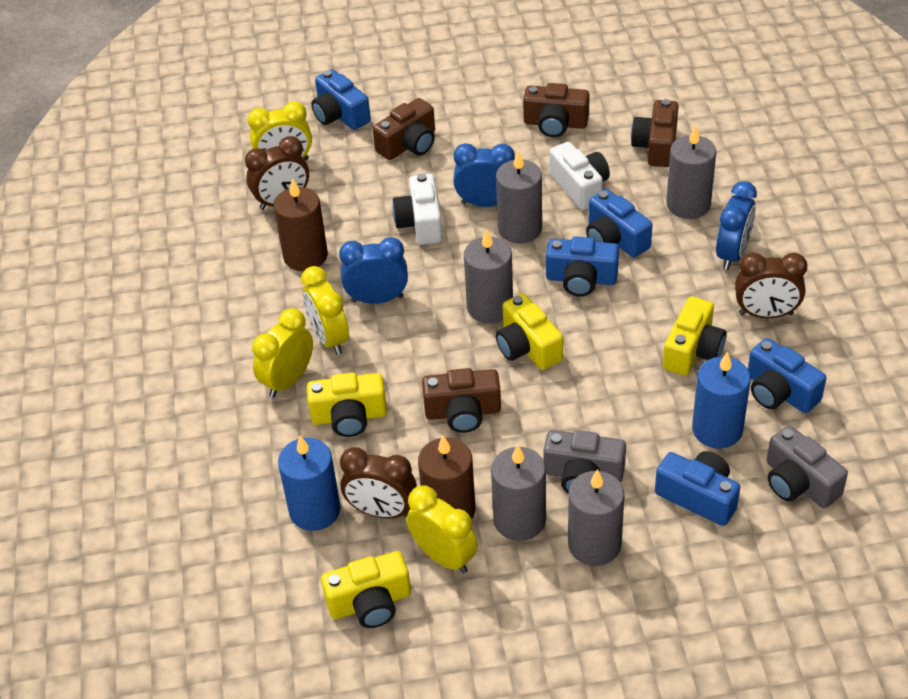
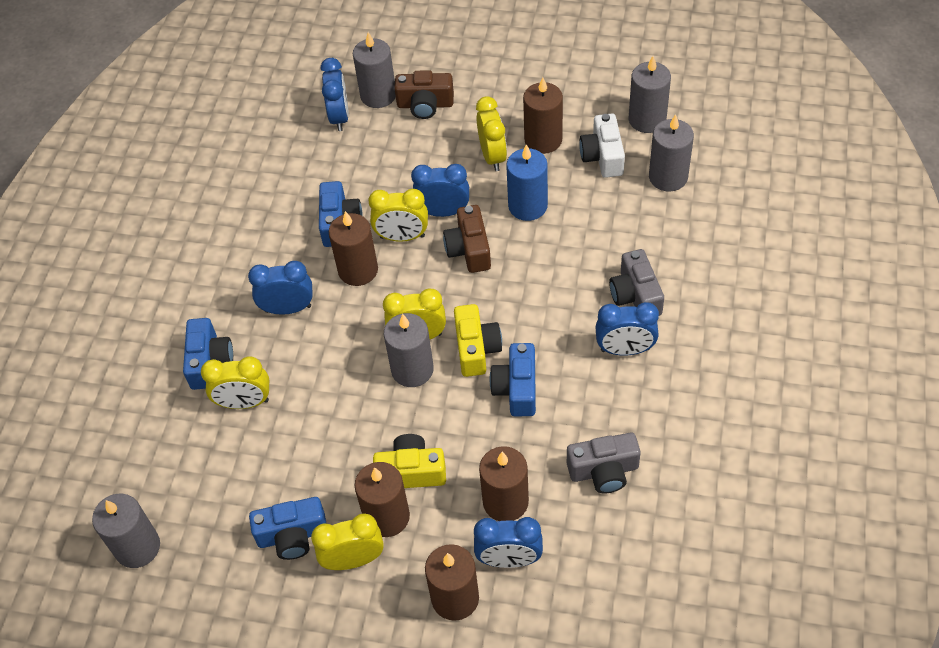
blue camera: [311,69,371,130] [546,236,619,296] [586,189,652,258] [655,451,740,526] [748,338,826,413] = 5 -> [183,318,233,390] [249,497,327,560] [319,181,363,247] [490,343,536,416] = 4
blue candle: [278,436,341,531] [692,352,751,449] = 2 -> [506,144,548,221] = 1
blue clock: [339,237,408,304] [453,143,515,207] [716,181,757,270] = 3 -> [248,261,313,315] [321,58,349,131] [411,164,469,217] [474,517,543,568] [595,302,659,356] = 5
brown camera: [373,98,435,160] [422,368,501,433] [523,83,590,137] [631,99,678,167] = 4 -> [394,70,454,119] [443,205,491,273] = 2
brown candle: [274,178,328,271] [418,435,475,520] = 2 -> [329,211,378,286] [354,462,410,537] [425,544,479,621] [479,446,529,521] [523,77,563,154] = 5
brown clock: [245,136,309,210] [340,447,417,518] [735,253,807,318] = 3 -> none = 0
white camera: [392,173,443,245] [550,142,610,210] = 2 -> [579,114,625,178] = 1
yellow camera: [307,373,387,437] [321,551,411,628] [496,293,563,370] [663,296,727,376] = 4 -> [373,434,446,488] [454,304,502,377] = 2
yellow clock: [248,101,312,160] [252,308,313,398] [301,266,349,355] [406,485,478,574] = 4 -> [201,356,269,409] [311,513,384,570] [368,189,428,242] [383,289,446,339] [476,96,507,171] = 5

